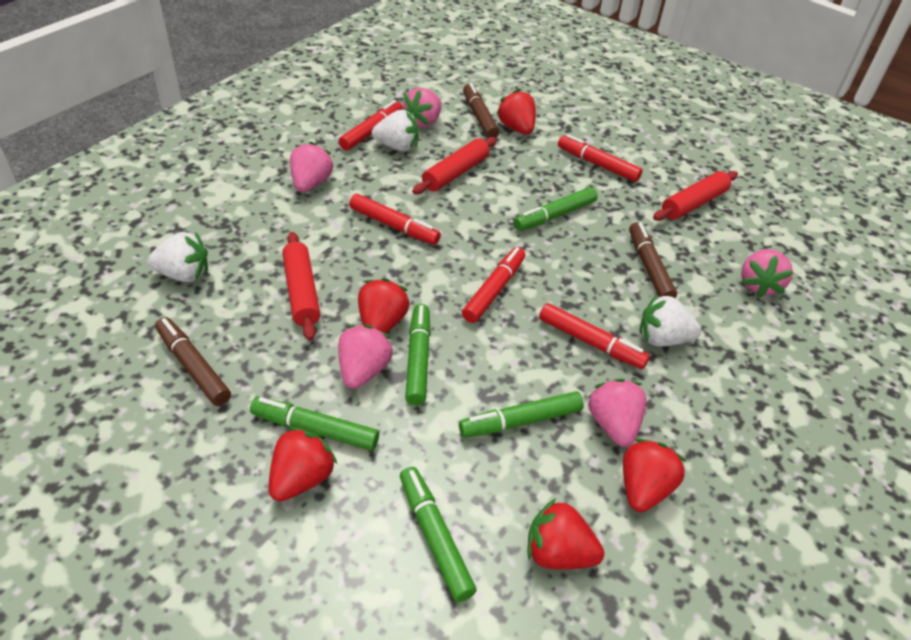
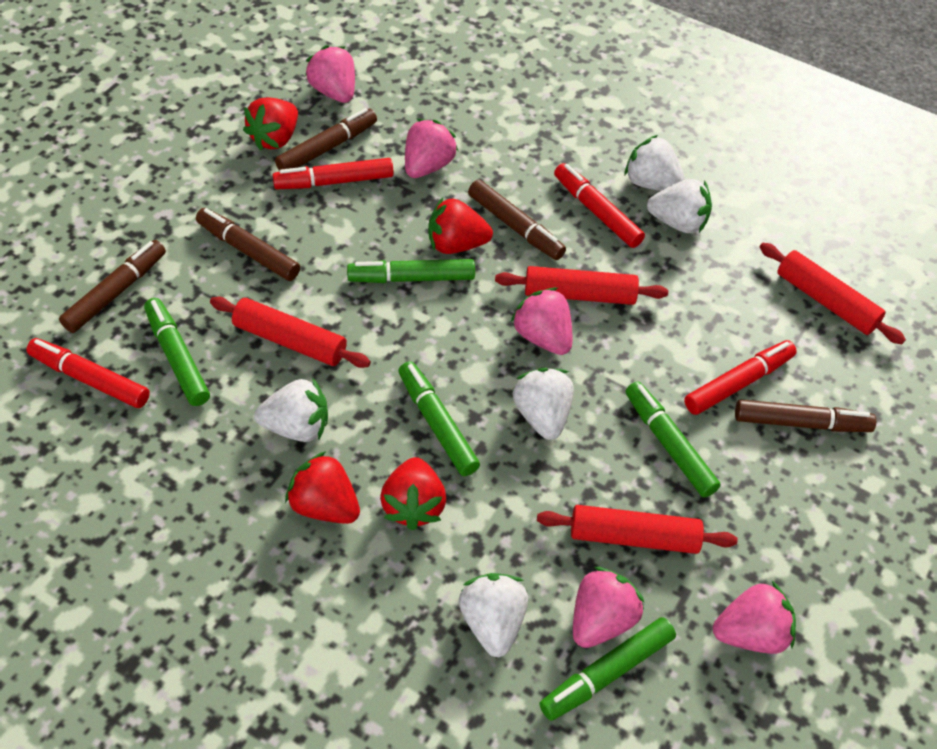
brown marker: [155,317,231,406] [463,83,499,138] [629,222,677,298] = 3 -> [59,240,166,333] [196,208,300,281] [275,108,377,171] [468,180,566,260] [735,399,876,432] = 5
red marker: [339,100,403,150] [349,194,441,245] [462,247,525,323] [539,303,650,369] [558,134,643,182] = 5 -> [26,338,150,408] [273,158,394,189] [554,163,645,248] [684,340,797,415] = 4
red rolling pin: [282,232,321,341] [412,137,497,194] [653,171,738,221] = 3 -> [210,297,371,368] [495,266,668,305] [537,505,738,554] [760,243,906,344] = 4
red strawberry: [268,427,337,502] [358,278,409,333] [496,89,536,134] [527,498,604,570] [623,439,686,512] = 5 -> [243,97,298,151] [285,451,360,524] [380,457,446,531] [428,197,493,254] = 4
white strawberry: [147,232,208,282] [372,110,419,151] [640,294,701,346] = 3 -> [255,378,328,442] [459,573,528,657] [513,368,574,440] [624,135,685,191] [647,179,712,233] = 5

